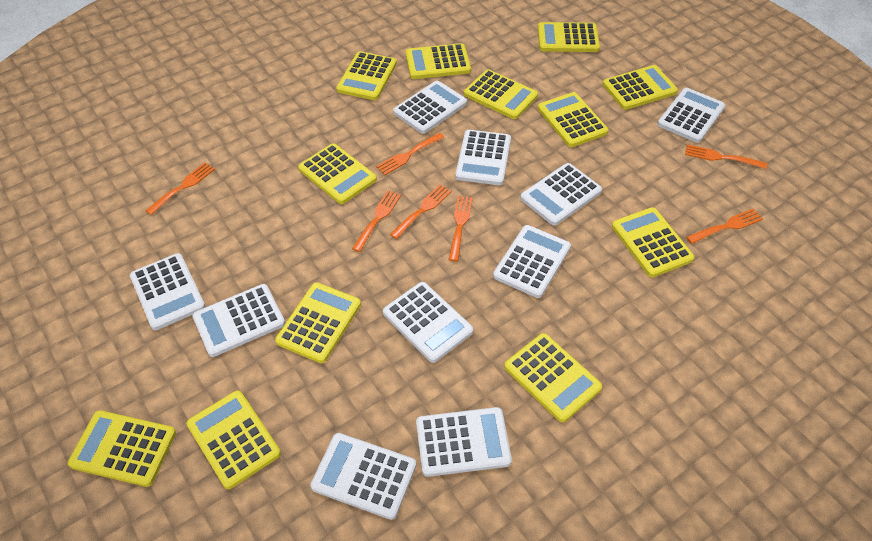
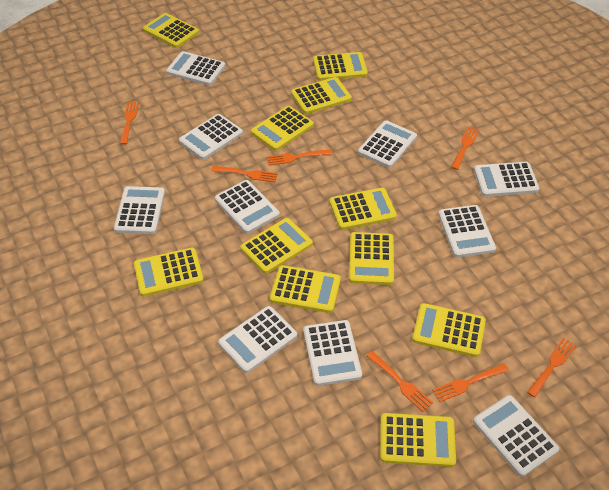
yellow calculator: [68,410,176,487] [186,391,281,489] [275,282,361,363] [298,143,377,204] [336,51,397,100] [406,43,471,79] [464,69,538,119] [504,333,602,422] [538,22,600,52] [538,92,608,147] [603,65,678,110] [612,207,695,277] = 12 -> [134,248,204,297] [143,13,199,48] [241,218,313,274] [251,106,314,151] [270,265,341,313] [291,77,352,114] [313,52,368,81] [329,188,397,230] [349,232,394,285] [380,413,456,467] [412,303,486,357] = 11

